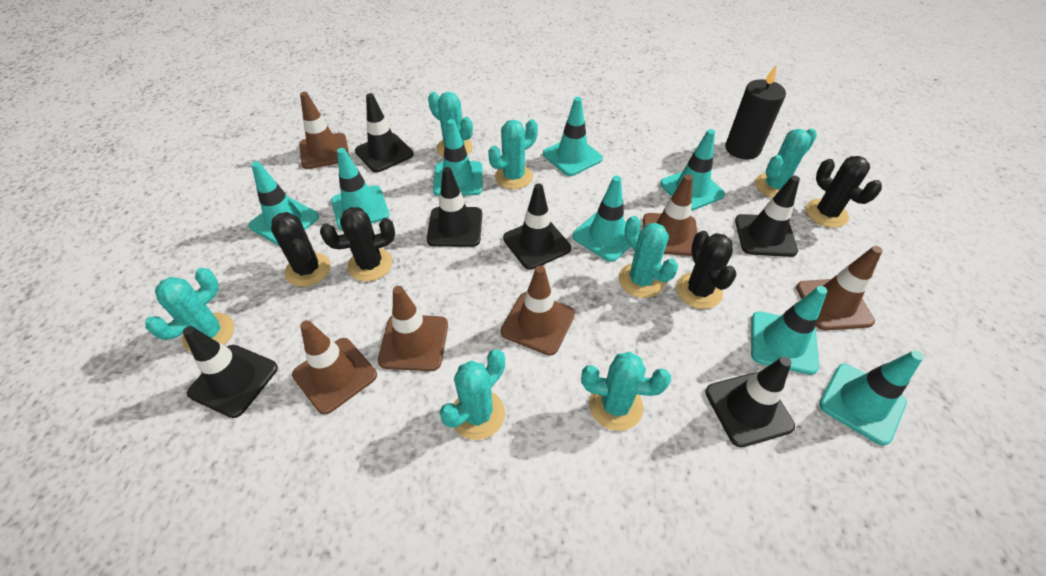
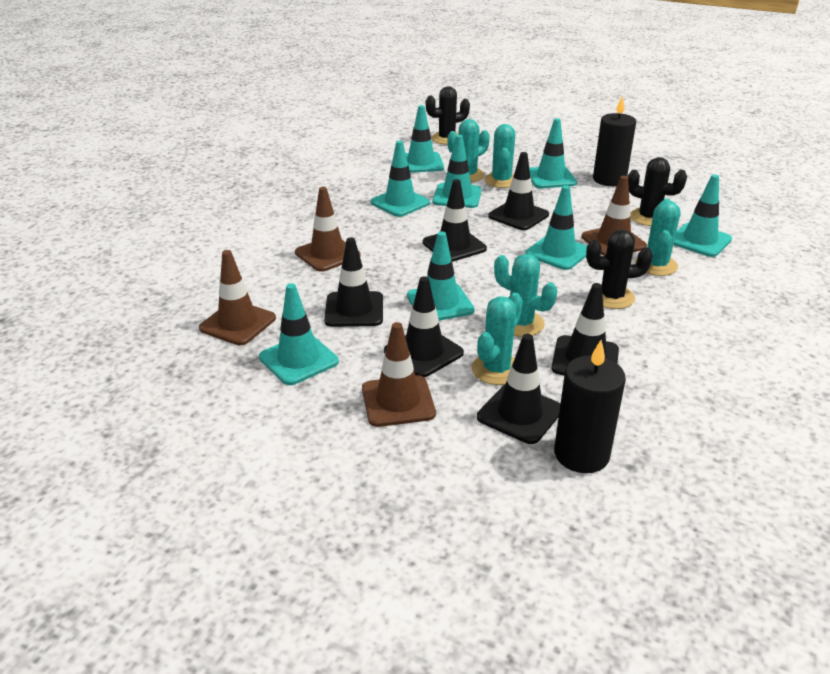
black cactus: [271,212,331,287] [320,207,395,281] [676,231,736,309] [806,156,882,228] = 4 -> [426,86,470,145] [586,229,653,309] [628,157,687,226] = 3
black candle: [725,64,786,160] = 1 -> [554,340,626,473] [593,95,636,186] = 2
brown traffic cone: [292,320,377,415] [299,92,349,169] [378,286,448,371] [501,265,575,356] [643,174,697,256] [796,246,882,330] = 6 -> [199,250,276,345] [295,187,361,272] [362,322,436,427] [581,176,647,256] = 4
turquoise cactus: [145,268,234,353] [428,92,473,158] [440,349,505,440] [488,119,538,189] [581,352,671,431] [619,216,678,298] [755,129,817,198] = 7 -> [447,119,490,182] [472,293,523,385] [484,124,515,188] [494,254,557,337] [635,198,680,276] = 5

